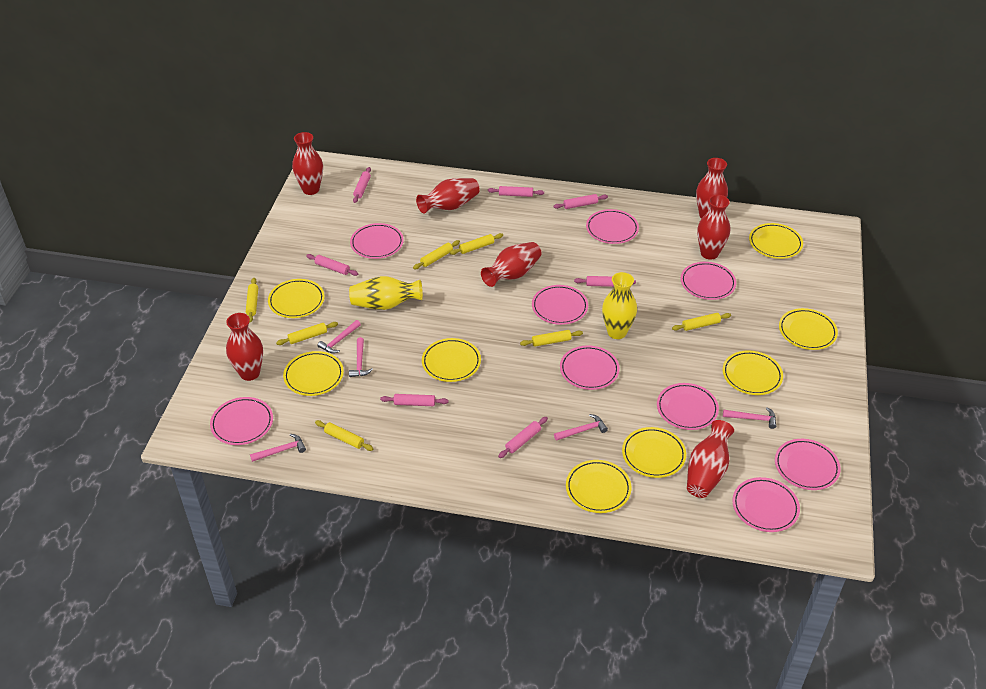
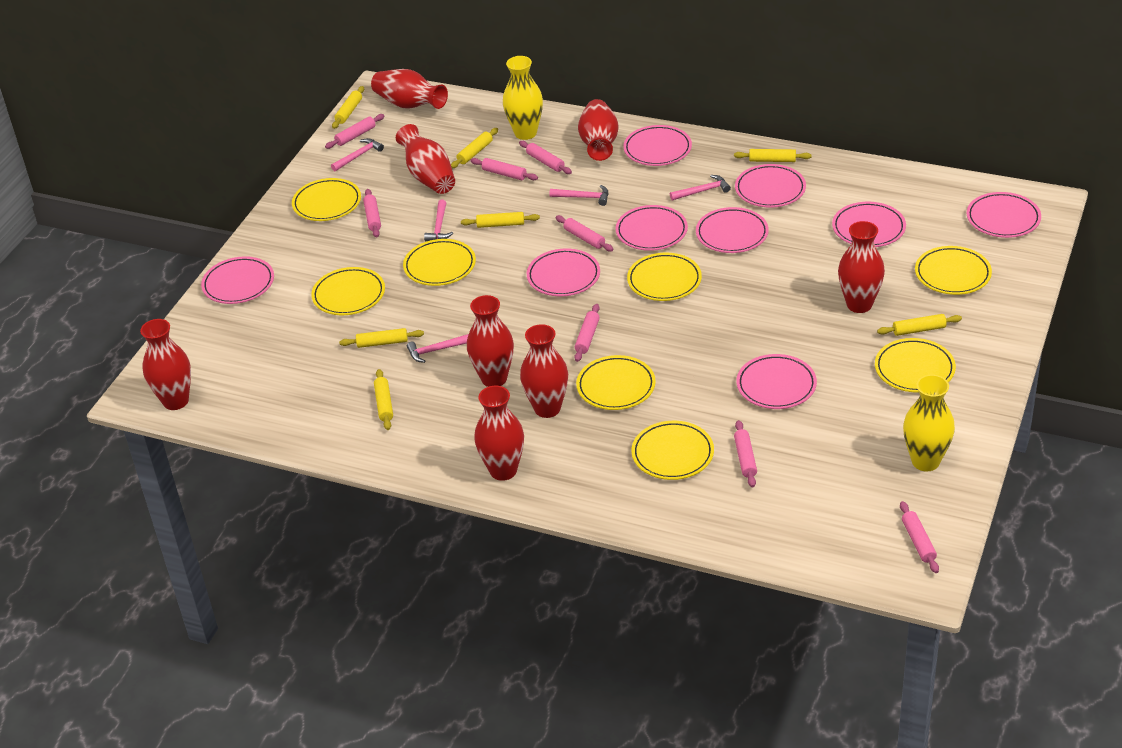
pink rolling pin: [306,254,358,276] [353,167,371,203] [380,394,449,406] [488,186,544,197] [498,417,548,458] [553,194,608,209] [574,276,636,287] = 7 -> [325,114,384,149] [363,189,381,237] [470,158,538,180] [519,141,572,174] [556,215,613,252] [574,304,600,362] [734,420,757,487] [900,501,939,573] = 8
red vase: [226,313,263,381] [292,132,323,195] [416,178,480,213] [481,242,542,287] [687,420,734,498] [696,158,728,219] [697,195,730,260] = 7 -> [140,319,191,410] [371,69,448,109] [396,124,455,194] [467,295,514,387] [474,386,524,481] [520,324,568,418] [578,99,619,161] [838,221,885,313] = 8

